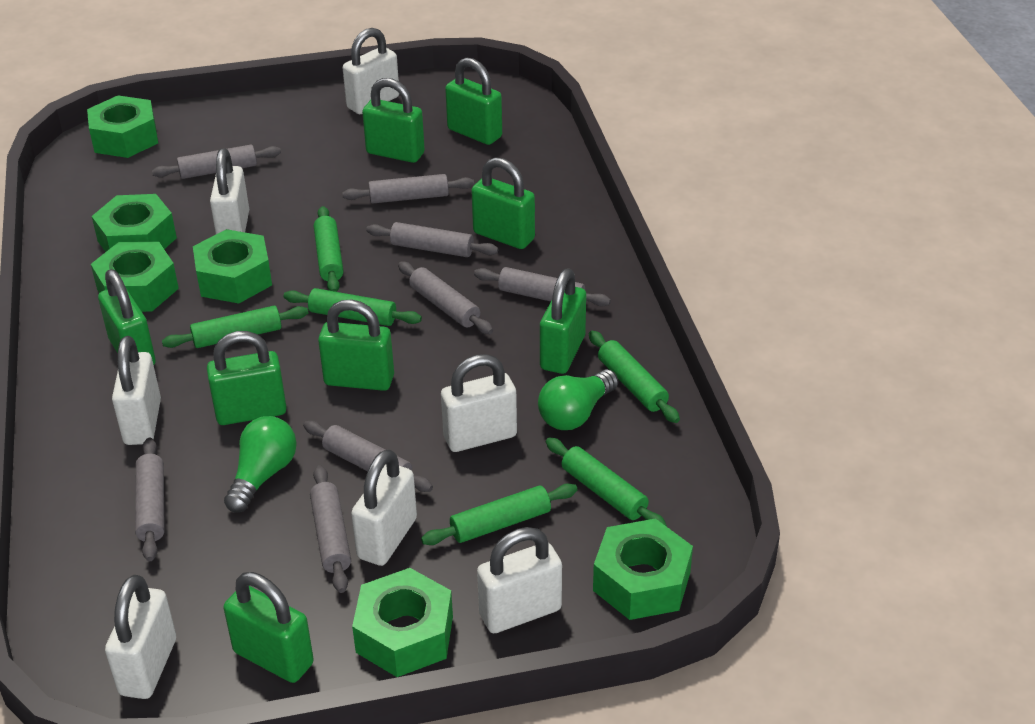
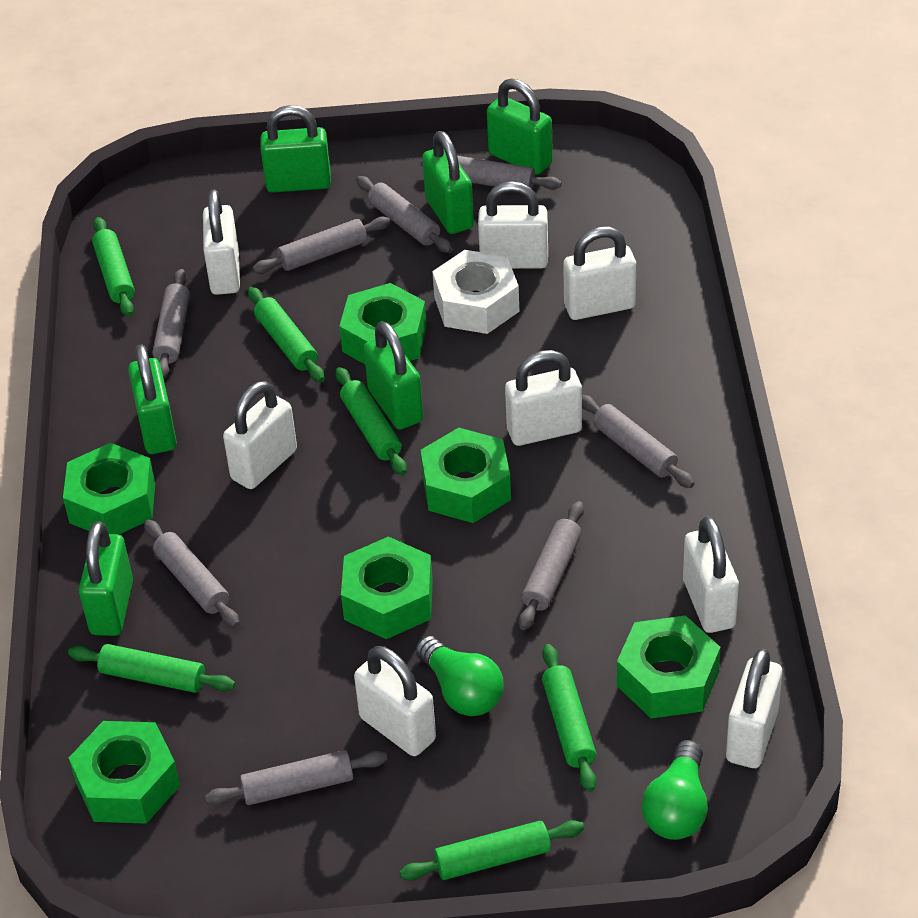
green padlock: [98,269,156,365] [207,331,287,425] [224,572,314,683] [318,299,394,391] [362,78,425,163] [445,57,502,145] [471,157,535,249] [540,268,586,374] = 8 -> [79,521,133,636] [128,344,177,454] [260,105,331,193] [364,321,423,430] [422,131,474,234] [487,78,553,175] = 6
white nut: none = 0 -> [432,250,519,334] = 1
white padlock: [105,575,176,699] [112,336,161,445] [210,148,249,234] [343,28,399,114] [351,449,417,566] [441,354,517,452] [477,527,562,633] = 7 -> [203,190,240,295] [223,381,297,489] [354,646,436,756] [478,181,548,269] [505,350,582,446] [563,226,636,320] [683,516,739,633] [726,648,782,768] = 8

